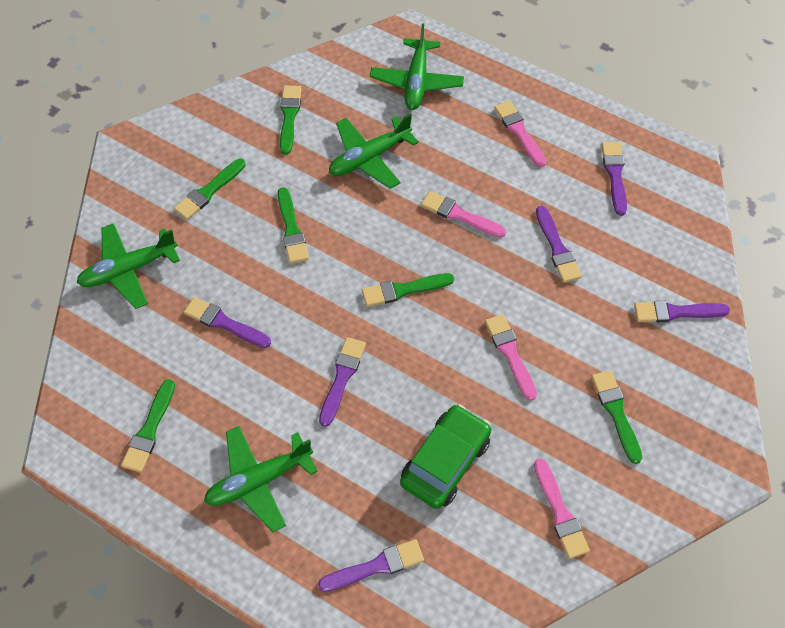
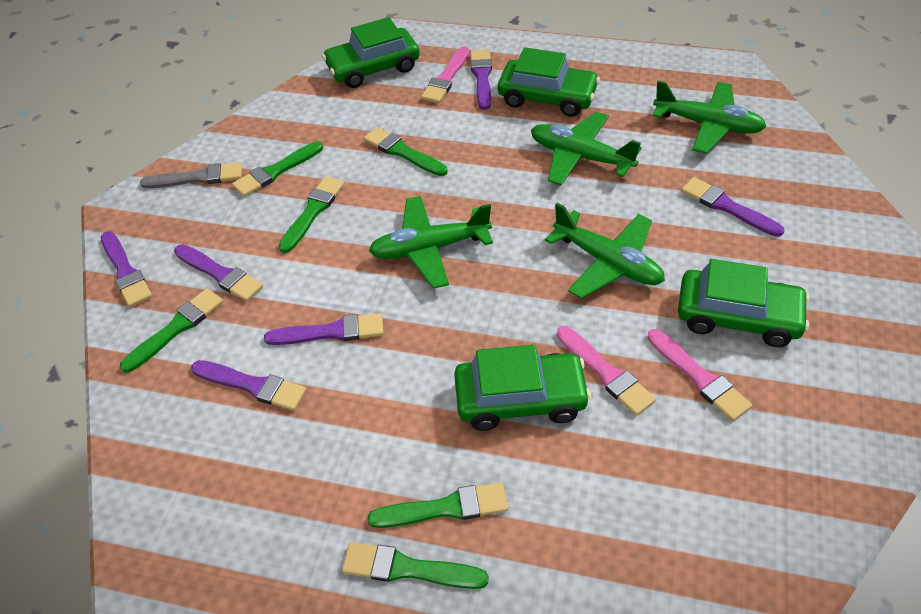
green car: [400,404,491,509] = 1 -> [322,17,420,88] [454,345,591,431] [498,47,600,117] [678,259,810,347] = 4
grey brush: none = 0 -> [140,162,242,188] = 1
pink brush: [421,191,506,238] [485,314,537,401] [494,101,546,167] [534,458,590,559] = 4 -> [421,47,469,103] [557,326,656,416] [647,329,752,421] = 3

